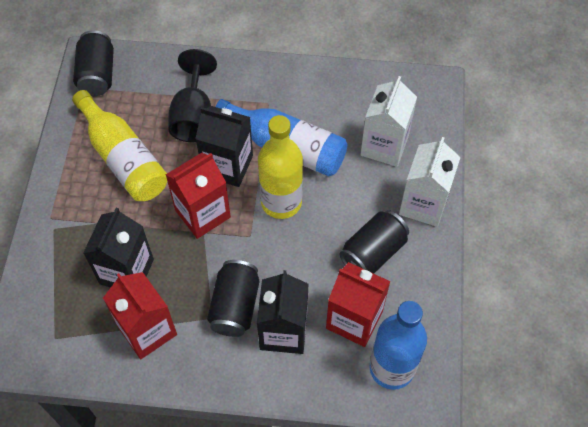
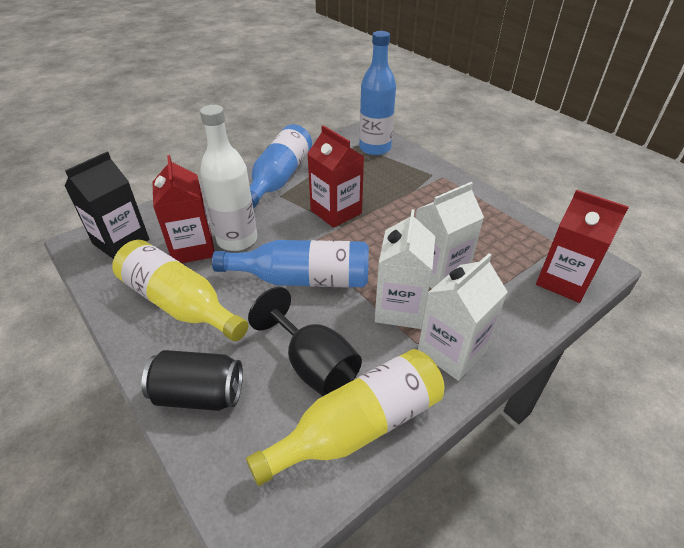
black can: [73,30,114,96] [207,260,259,337] [340,210,409,274] = 3 -> [142,350,243,411] = 1
black carton: [83,208,154,288] [195,106,253,187] [257,270,308,354] = 3 -> [65,152,149,259] = 1
blue bottle: [215,99,347,176] [369,301,427,390] = 2 -> [212,240,369,288] [250,124,312,208] [359,31,396,155] = 3
white bottle: none = 0 -> [200,105,257,251] = 1
white carton: [360,76,417,167] [399,137,460,227] = 2 -> [375,209,435,329] [416,182,484,289] [418,253,507,381] = 3

